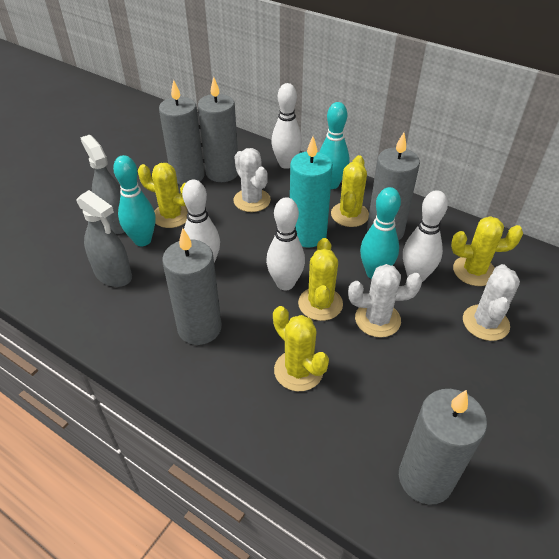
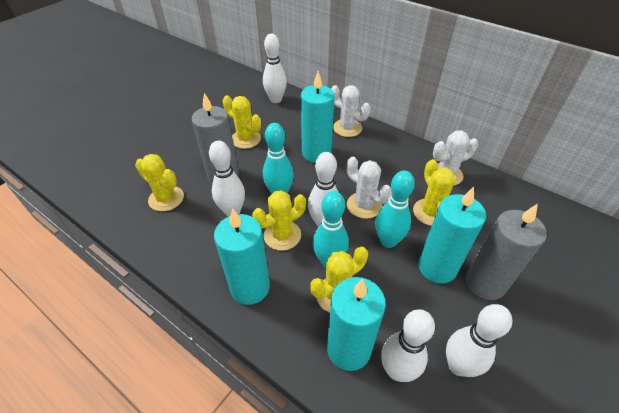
grey candle: [159,80,205,185] [162,228,222,345] [198,77,238,182] [367,132,420,241] [399,389,487,505] = 5 -> [192,93,239,184] [466,204,547,300] = 2
grey spray bottle: [77,190,132,287] [80,135,124,234] = 2 -> none = 0
turquoise candle: [290,136,333,248] = 1 -> [214,208,270,305] [301,71,335,163] [327,277,386,371] [418,187,486,284] = 4
white bowling pin: [182,180,220,263] [266,197,305,290] [271,83,302,169] [403,190,448,282] = 4 -> [209,141,245,217] [263,34,287,103] [308,152,338,227] [381,309,435,382] [446,304,512,377] = 5

